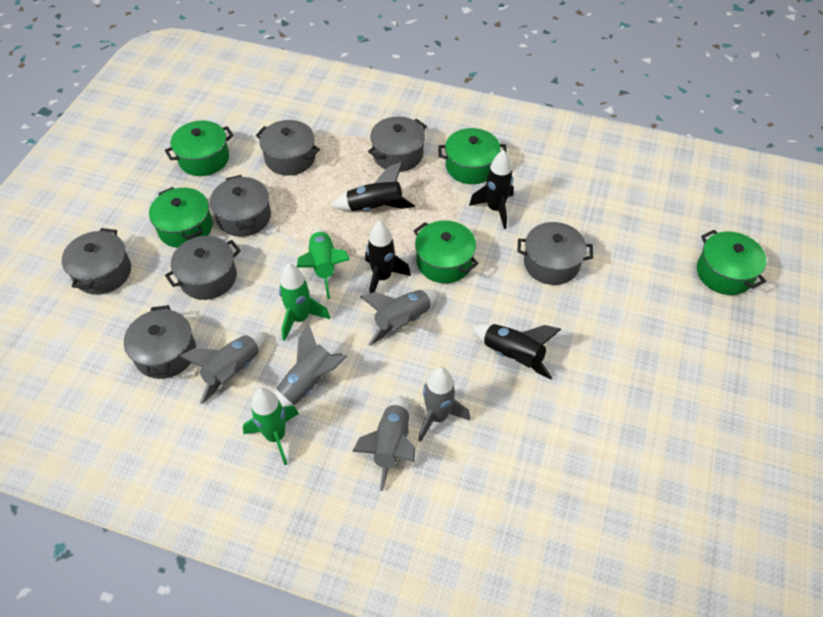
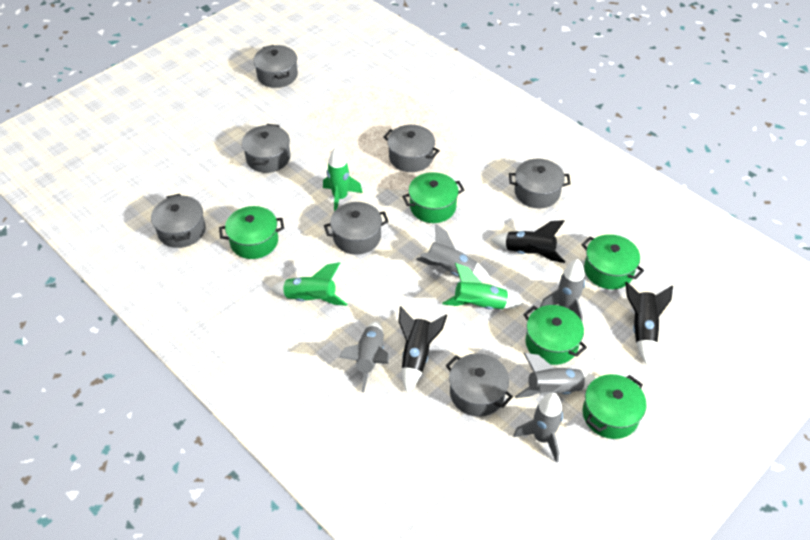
black rocket: [330,162,415,211] [365,221,411,293] [469,150,514,229] [471,324,561,380] = 4 -> [399,306,447,393] [491,220,565,263] [625,282,673,364] = 3

